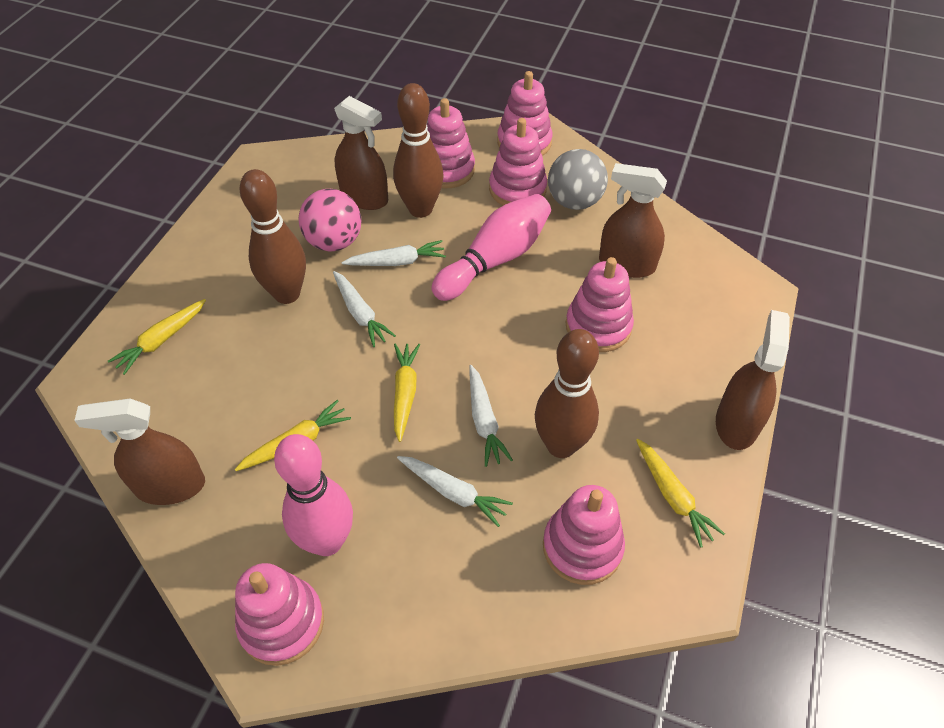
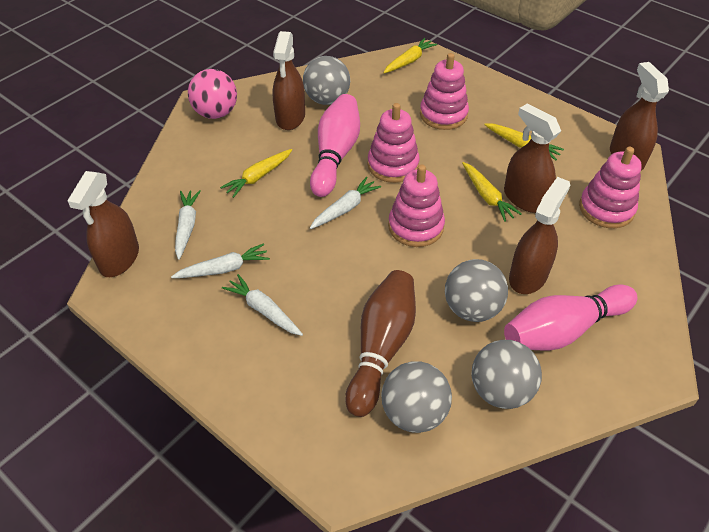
brown bowling pin: [240,169,306,304] [393,83,444,218] [535,329,599,458] = 3 -> [345,270,416,417] = 1
brown spray bottle: [74,398,205,505] [334,96,388,210] [599,163,667,278] [716,310,790,450] = 4 -> [67,171,139,277] [273,31,305,130] [504,103,561,213] [509,177,570,294] [610,62,669,171] = 5
grey ball: [548,149,608,210] = 1 -> [303,56,350,105] [381,361,452,433] [445,259,508,322] [472,340,542,409] = 4
pink stacking toy: [235,563,324,666] [427,98,475,188] [489,118,547,206] [497,71,553,156] [543,485,625,585] [566,257,634,352] = 6 -> [367,103,420,183] [388,164,445,247] [420,53,469,130] [579,147,642,228] = 4

